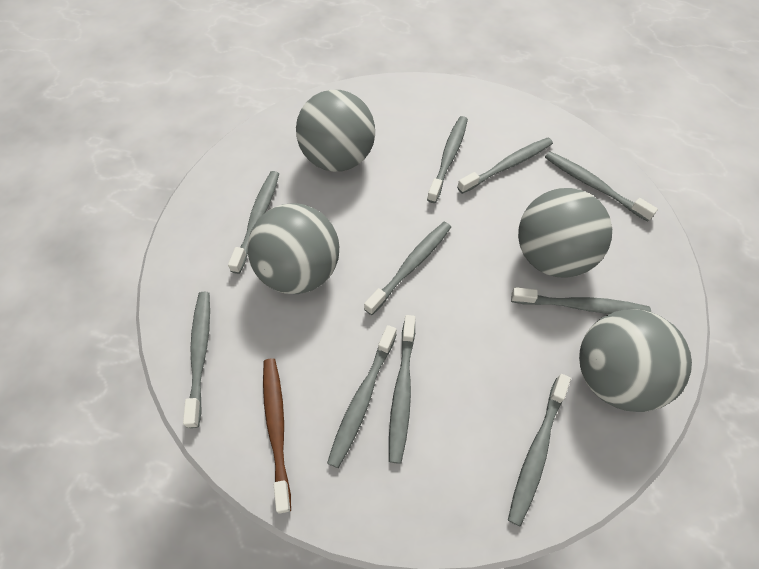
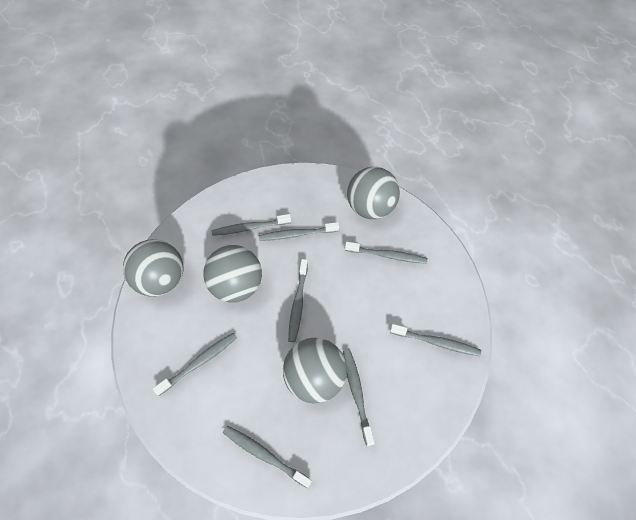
brown toothbrush: [263,358,291,514] = 1 -> none = 0
grey toothbrush: [183,292,210,428] [228,171,279,274] [327,325,397,468] [364,222,451,315] [389,315,416,464] [427,116,468,203] [457,138,553,194] [508,374,571,526] [511,287,651,314] [545,151,658,221] = 10 -> [153,333,237,396] [212,214,291,236] [223,426,312,488] [259,222,339,241] [288,259,308,342] [343,349,375,446] [345,242,427,264] [390,324,481,356] = 8

